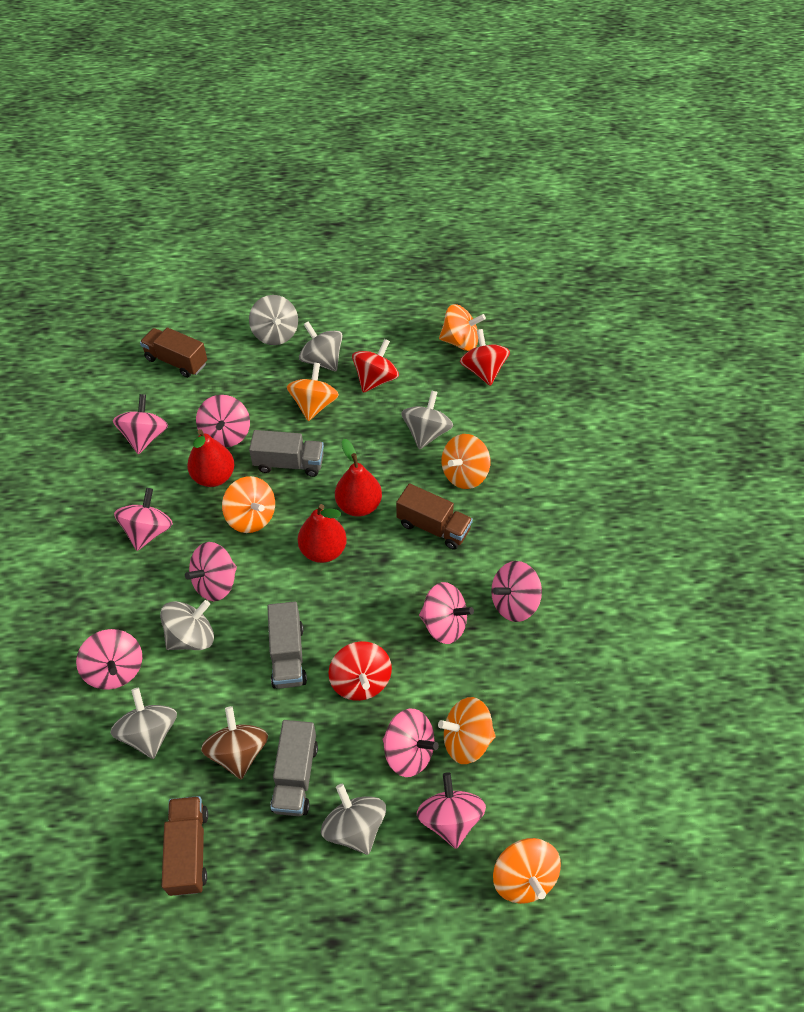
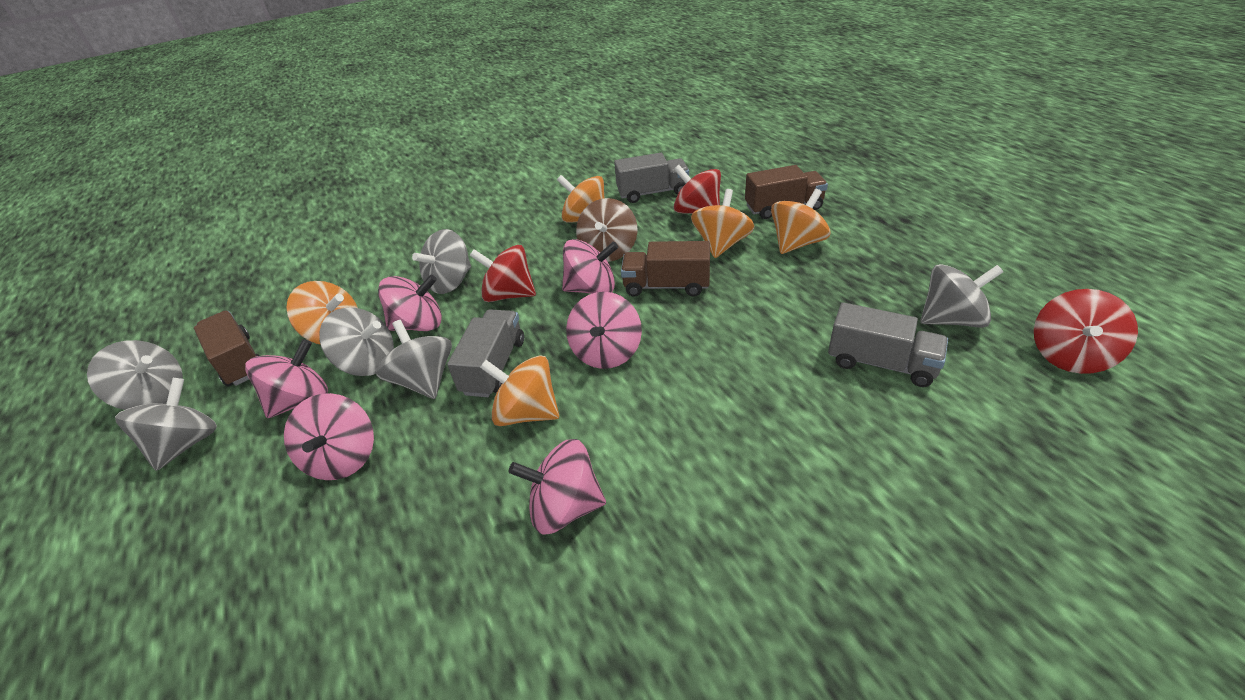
orange spinning top: [222,476,275,533] [287,363,339,421] [438,697,496,764] [439,304,486,351] [442,434,490,489] [493,838,561,904] = 6 -> [287,281,358,344] [480,355,559,426] [557,175,604,223] [691,189,754,258] [771,189,830,254] = 5
pink spinning top: [76,629,142,690] [113,394,168,454] [114,488,173,551] [185,542,237,601] [196,395,250,448] [383,709,439,777] [417,772,486,849] [419,582,474,644] [491,561,542,622] = 9 -> [245,339,328,418] [284,393,374,480] [378,275,442,331] [508,439,606,535] [562,239,618,294] [566,292,642,369] = 6
red pear: [187,429,234,487] [298,504,347,563] [335,439,382,517] = 3 -> none = 0

